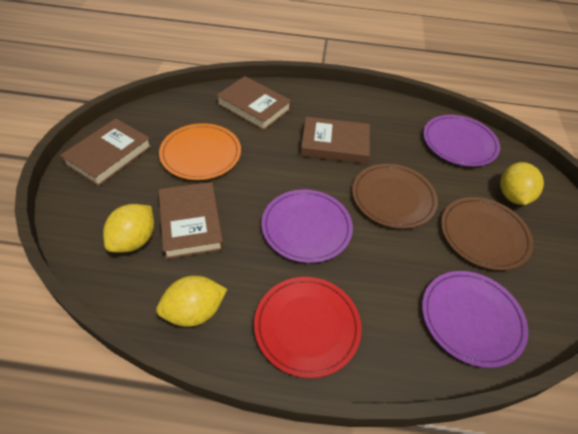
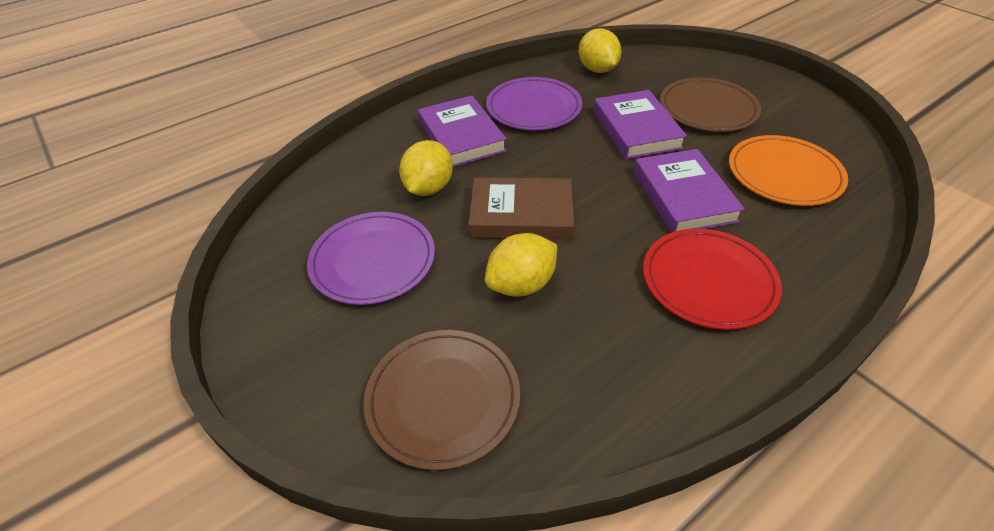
brown book: [60,118,152,186] [159,182,224,259] [216,76,292,131] [300,117,370,164] = 4 -> [469,177,574,239] = 1
purple book: none = 0 -> [418,95,507,167] [594,90,687,159] [634,149,745,233] = 3
purple plate: [262,190,353,263] [422,271,528,368] [423,115,500,167] = 3 -> [307,212,435,305] [486,77,582,130] = 2

